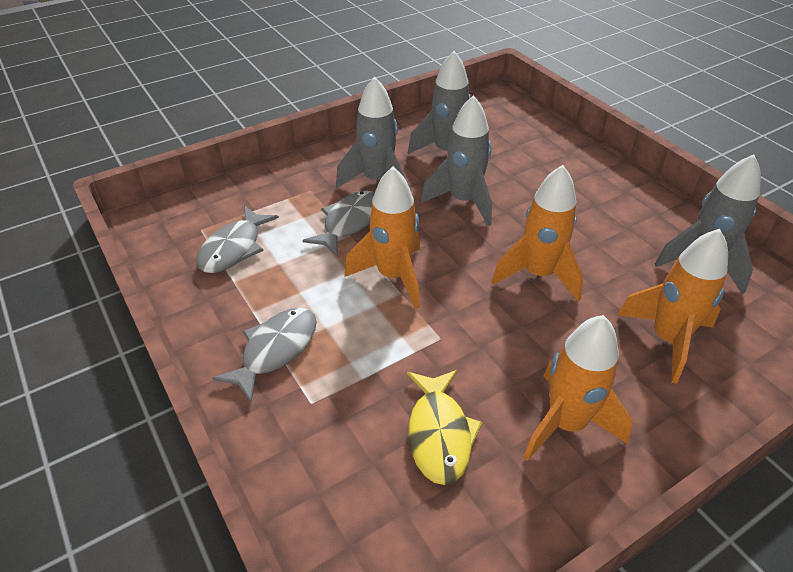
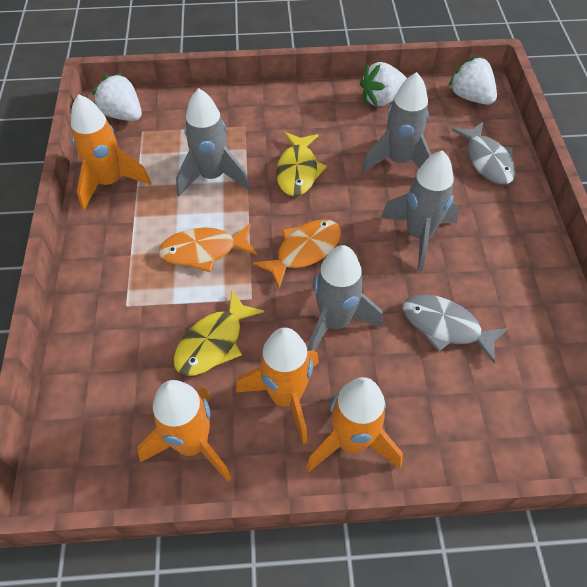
grey fish: [196,206,279,273] [212,308,317,403] [303,191,375,256] = 3 -> [403,294,508,363] [452,122,516,185] = 2
orange fish: none = 0 -> [159,223,257,272] [253,219,341,288] = 2
white strawberry: none = 0 -> [92,73,142,121] [360,62,407,107] [448,56,497,105] = 3
yellow fish: [407,370,482,485] = 1 -> [173,290,264,376] [276,132,327,196] = 2

